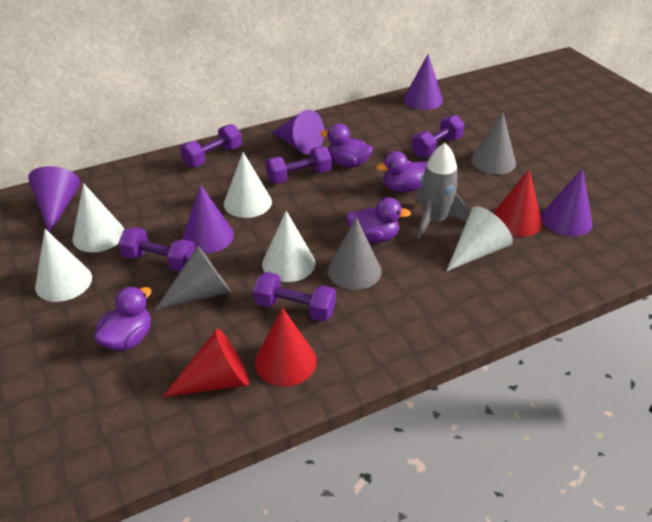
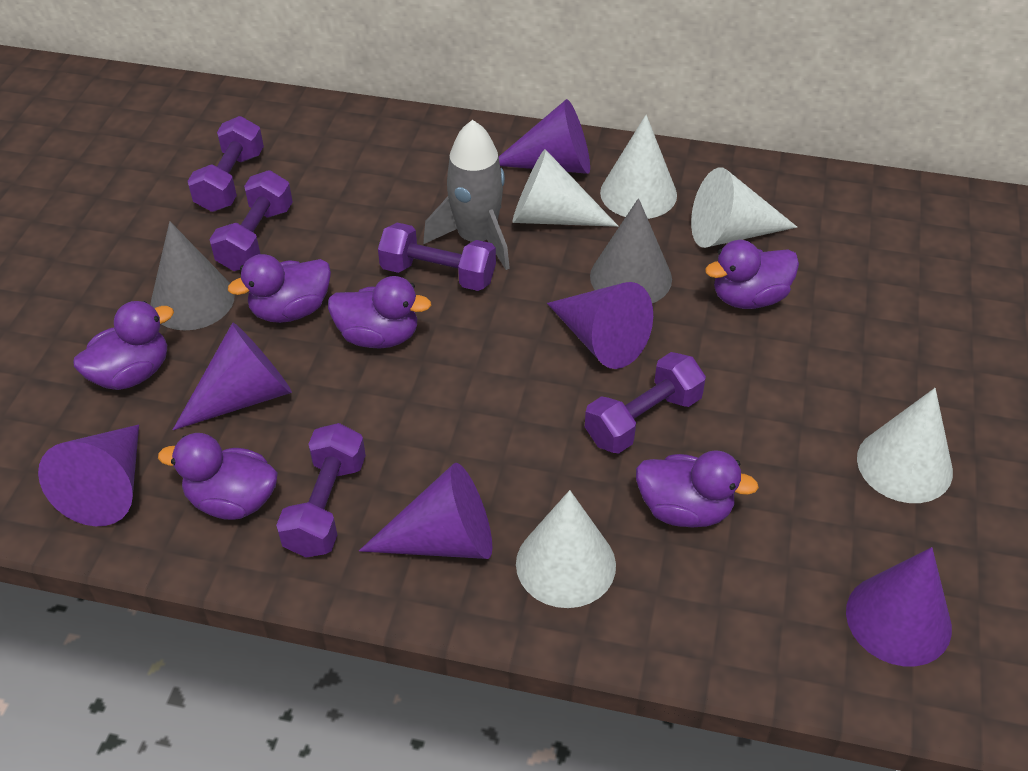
grey cone: [155,246,231,311] [328,218,382,290] [471,113,516,175] = 3 -> [150,221,235,331] [590,198,672,303] = 2
purple cone: [28,166,80,233] [183,184,234,254] [272,110,324,155] [404,54,443,110] [541,169,593,236] = 5 -> [38,425,139,526] [173,322,292,430] [359,463,492,559] [499,99,590,174] [547,282,653,369] [846,547,952,666] = 6
purple duck: [94,287,151,351] [320,123,373,168] [346,197,411,243] [376,151,427,192] = 4 -> [73,301,174,390] [158,433,278,520] [228,254,331,323] [328,276,431,349] [636,450,759,527] [705,240,799,309] = 6
red cone: [162,329,249,397] [255,307,317,386] [493,169,542,237] = 3 -> none = 0

